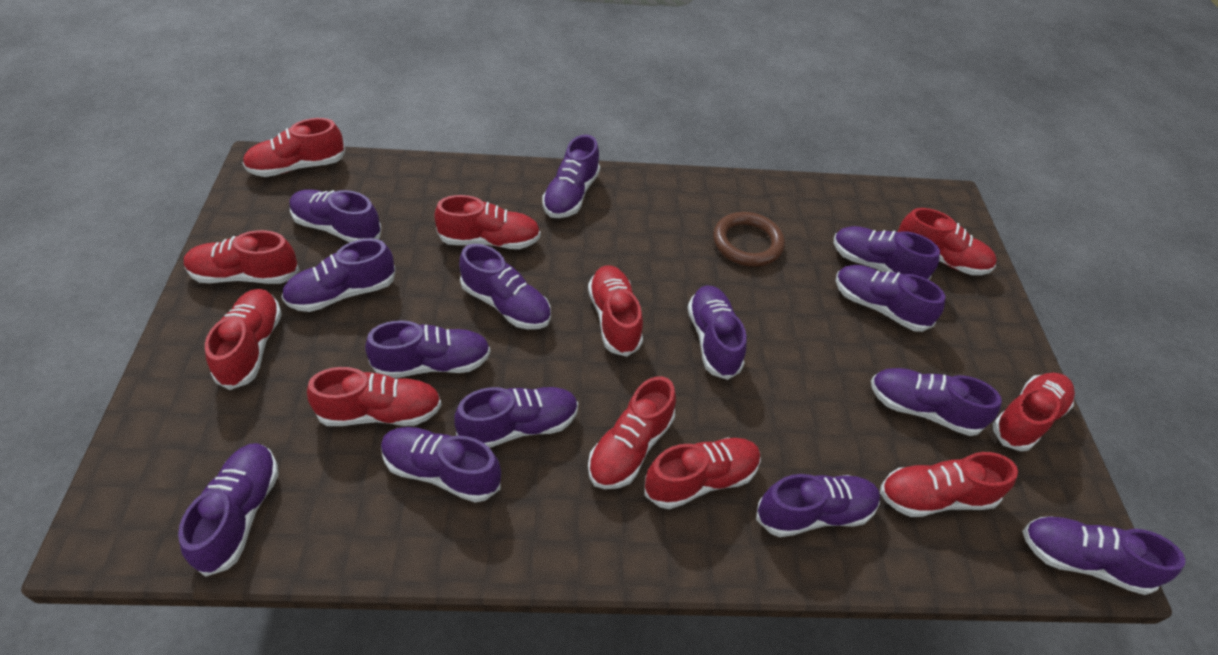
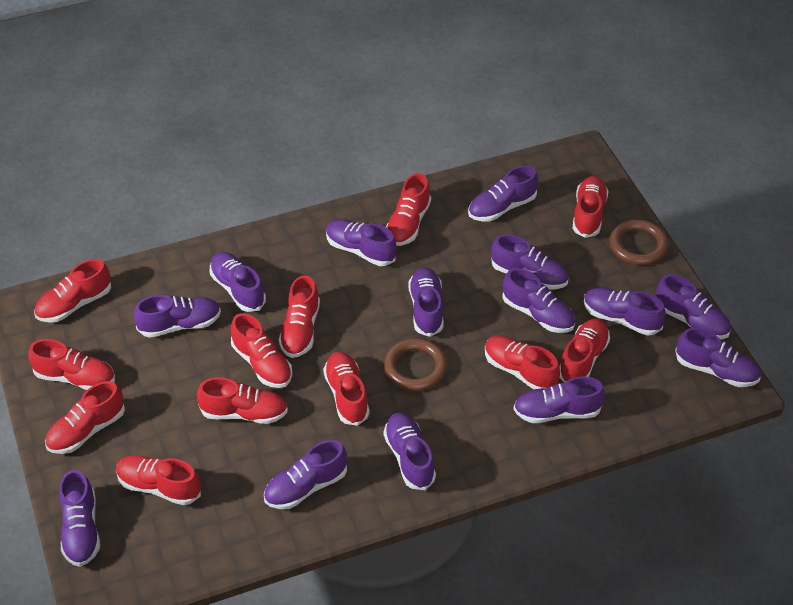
brown ring: [713,212,785,267] = 1 -> [384,338,447,391] [609,219,669,265] = 2
red shoe: [184,230,299,284] [205,289,282,390] [243,118,345,177] [307,367,442,426] [434,195,541,249] [588,265,643,357] [588,376,676,489] [645,437,761,509] [880,452,1018,517] [898,208,997,275] [993,373,1075,451] = 11 -> [28,339,115,390] [34,259,111,323] [45,381,125,454] [116,455,201,505] [197,377,288,424] [231,313,292,388] [279,275,320,358] [323,352,370,426] [386,173,431,246] [485,335,560,389] [559,318,610,383] [573,176,609,238] = 12

